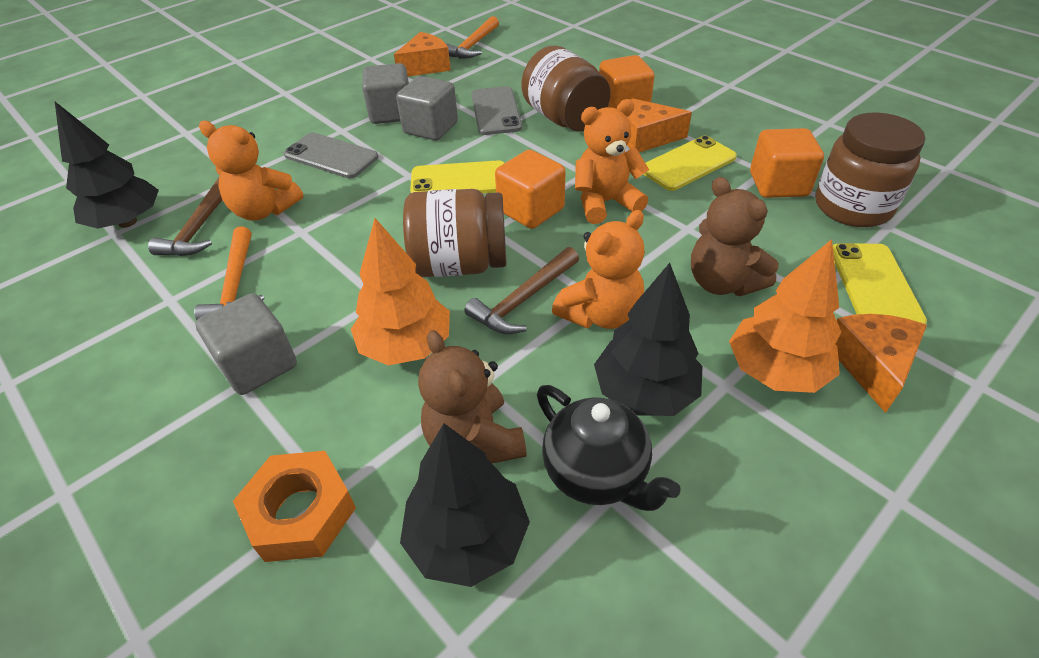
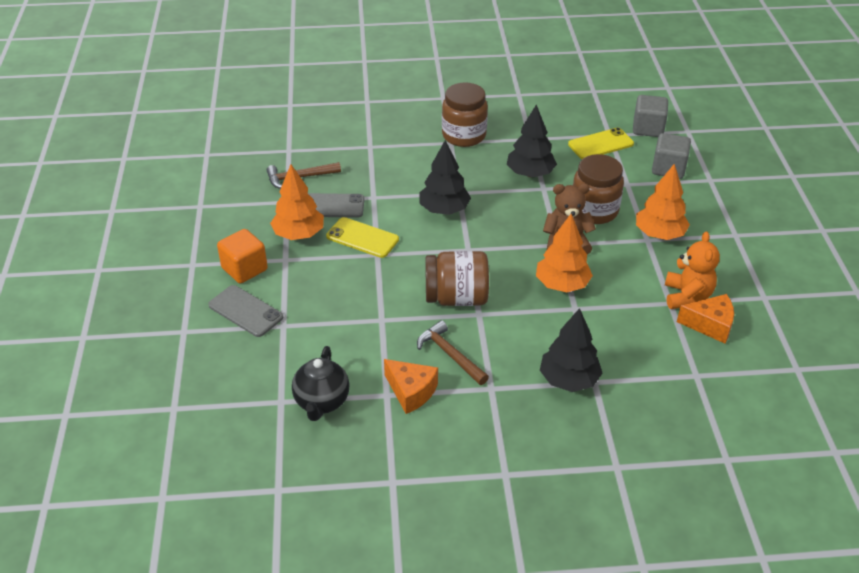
brown teddy bear: [418,330,527,463] [691,177,779,296] = 2 -> [543,183,596,255] = 1
grey cube: [195,293,297,395] [362,63,409,124] [396,76,458,141] = 3 -> [633,95,668,137] [652,133,691,179] = 2
orange cheese: [394,32,451,77] [627,98,692,152] [836,314,927,413] = 3 -> [384,359,438,414] [677,294,734,343] = 2
orange cube: [495,150,566,229] [599,55,655,109] [750,128,824,198] = 3 -> [217,229,268,283] = 1
orange hammer: [194,226,264,321] [446,16,499,59] = 2 -> none = 0
orange nut: [233,451,356,562] = 1 -> none = 0
orange teddy bear: [199,121,303,221] [552,210,645,329] [575,99,649,224] = 3 -> [665,231,720,309] = 1
orange tree: [351,218,450,365] [729,239,841,393] = 2 -> [270,164,324,240] [536,214,593,292] [636,164,690,240] = 3
yellow phone: [410,160,504,193] [643,136,737,191] [833,243,927,324] = 3 -> [326,217,399,258] [568,127,634,159] = 2

